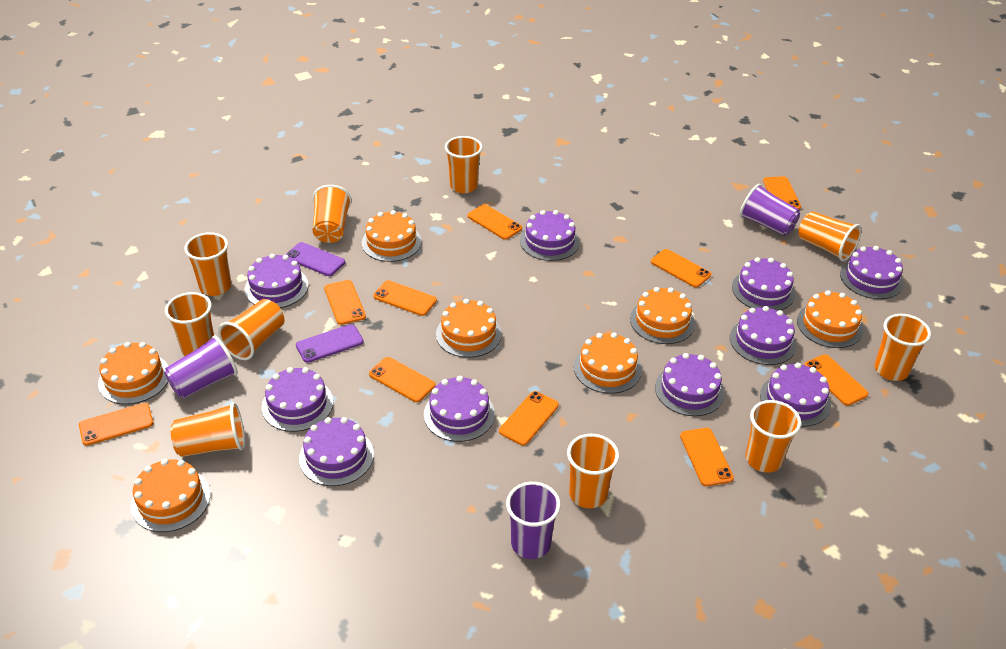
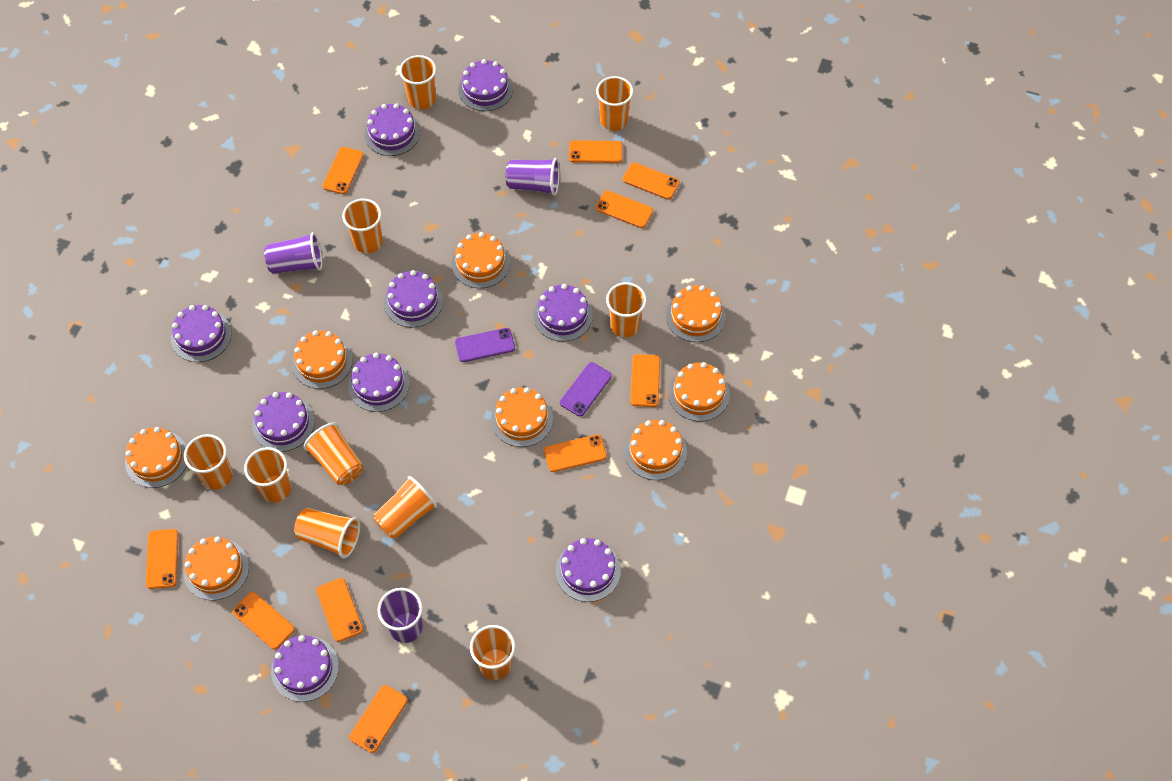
orange cake: [98,342,168,404] [131,459,210,532] [362,210,422,262] [436,299,502,358] [574,333,642,394] [630,287,695,344] [797,290,863,348] = 7 -> [125,427,187,488] [183,537,249,600] [292,331,353,389] [451,232,510,288] [491,387,553,447] [624,420,687,480] [666,285,726,342] [668,362,730,421] = 8
purple cake: [244,254,308,308] [262,367,333,432] [299,417,374,486] [424,376,495,442] [520,210,580,261] [655,353,725,416] [730,306,797,365] [732,257,795,311] [760,363,831,427] [840,246,904,299] = 10 -> [171,305,232,362] [252,392,315,452] [271,635,339,702] [348,353,410,412] [364,103,420,156] [384,270,443,328] [458,59,513,111] [533,284,593,341] [556,538,621,602] = 9

